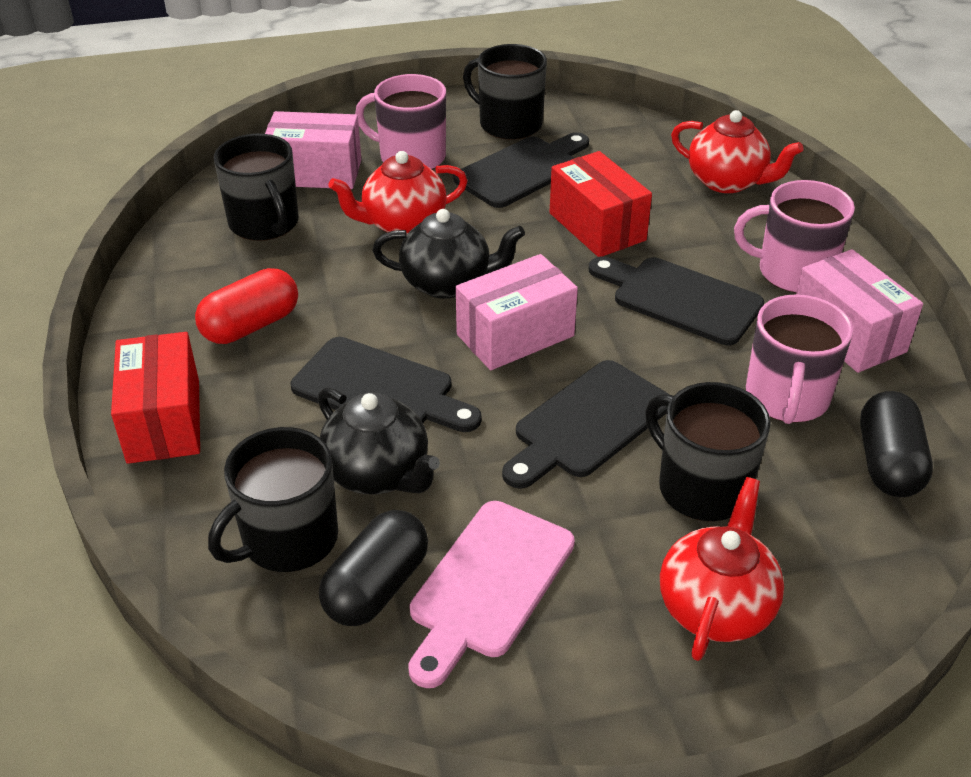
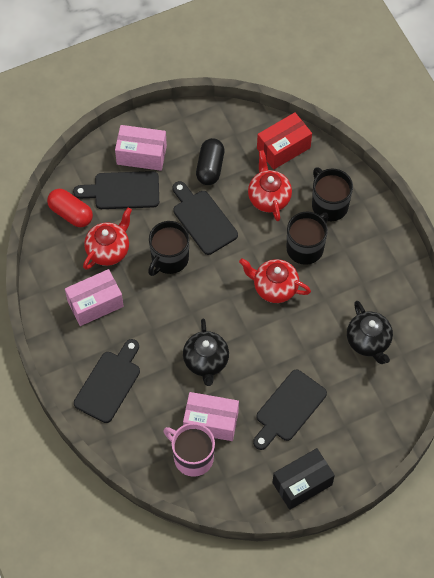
black box: none = 0 -> [272,448,335,510] = 1
black capsule: [319,510,428,626] [860,391,933,497] = 2 -> [196,138,224,185] = 1
black mug: [208,427,338,572] [214,134,299,241] [463,44,547,140] [645,382,770,521] = 4 -> [148,221,189,276] [286,212,328,265] [312,167,353,221] = 3
pink cutting board: [408,501,575,688] = 1 -> none = 0
pink mug: [355,74,446,170] [734,180,855,293] [746,294,853,424] = 3 -> [164,423,215,477] = 1
red box: [111,332,200,464] [550,151,652,257] = 2 -> [257,112,312,170] = 1

